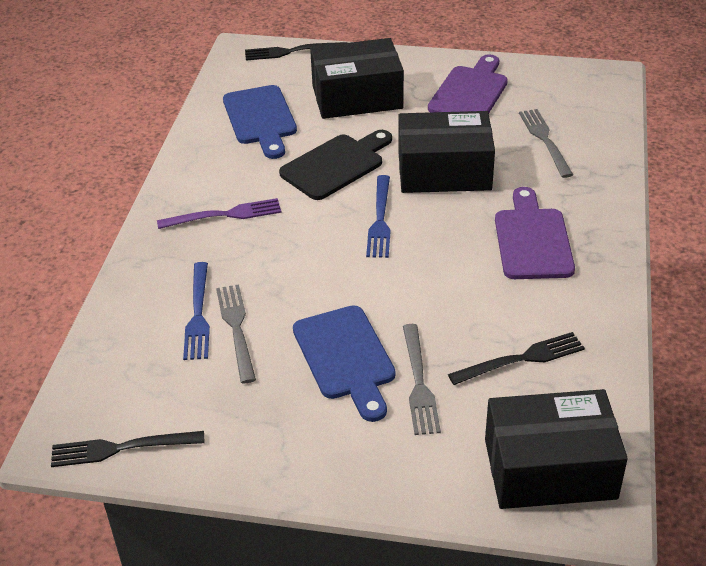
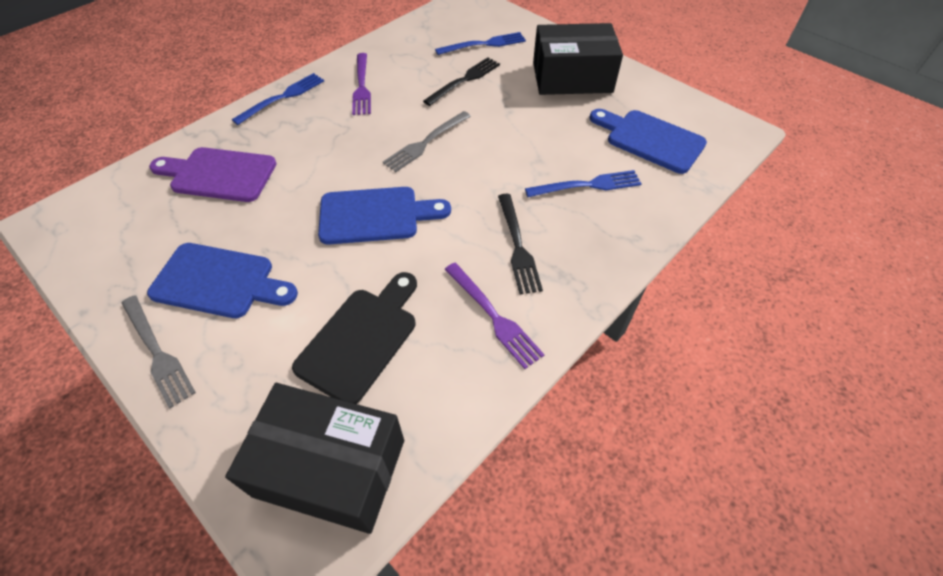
black box: [310,38,404,119] [399,111,495,193] [485,389,628,509] = 3 -> [225,383,404,534] [533,23,623,95] = 2
black fork: [51,431,205,467] [245,42,347,61] [448,332,585,385] = 3 -> [423,57,500,106] [498,194,543,295] = 2
blue cutting board: [223,85,297,159] [293,305,396,422] = 2 -> [147,243,298,318] [318,187,451,245] [589,109,707,174] = 3
blue fork: [183,262,210,360] [366,175,391,258] = 2 -> [232,73,324,125] [435,32,526,55] [525,170,642,197] = 3
grey fork: [216,284,256,383] [403,324,441,435] [519,109,573,178] = 3 -> [122,295,196,408] [383,111,471,172] = 2
purple cutting board: [428,54,508,113] [495,187,575,279] = 2 -> [149,147,277,202] = 1
purple fork: [157,198,282,229] = 1 -> [352,53,371,115] [445,263,545,369] = 2

